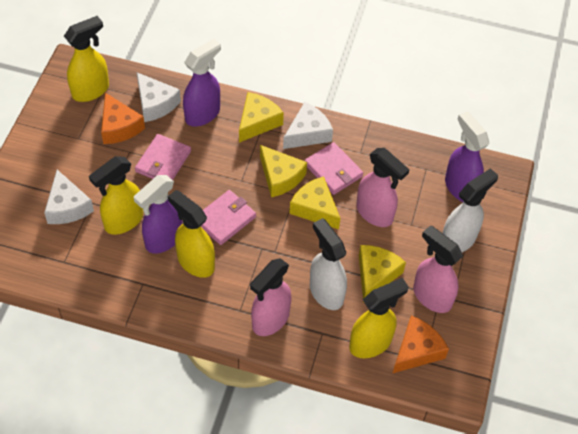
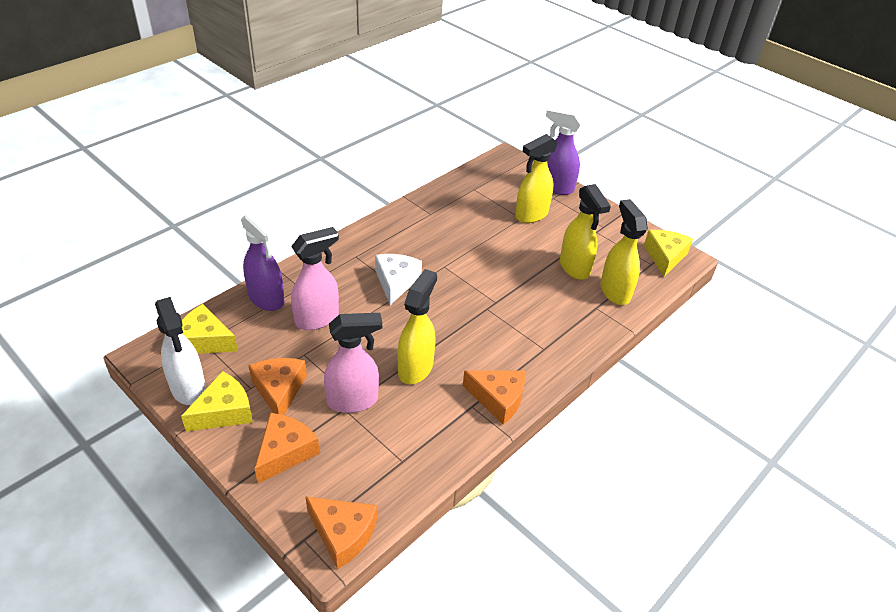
orange cheese: [101,93,145,144] [392,316,449,374] = 2 -> [249,358,307,415] [255,413,320,483] [305,496,377,569] [463,370,525,425] = 4
pink spray bottle: [250,258,292,336] [356,148,410,227] [413,225,463,313] = 3 -> [291,227,339,330] [324,313,382,413] = 2
pink wallet: [135,134,191,180] [201,190,256,245] [304,142,363,195] = 3 -> none = 0
purple spray bottle: [134,175,183,254] [183,39,221,126] [445,111,489,202] = 3 -> [241,210,285,311] [546,107,583,195] = 2
white cheese: [44,170,94,224] [137,72,181,122] [283,102,333,149] = 3 -> [375,254,422,305] = 1
white spray bottle: [310,218,347,310] [443,168,498,252] = 2 -> [155,297,206,405] = 1
yellow cheese: [239,92,284,143] [260,145,307,197] [289,176,340,229] [359,245,406,303] = 4 -> [181,371,253,432] [182,304,238,354] [644,230,693,277] = 3

